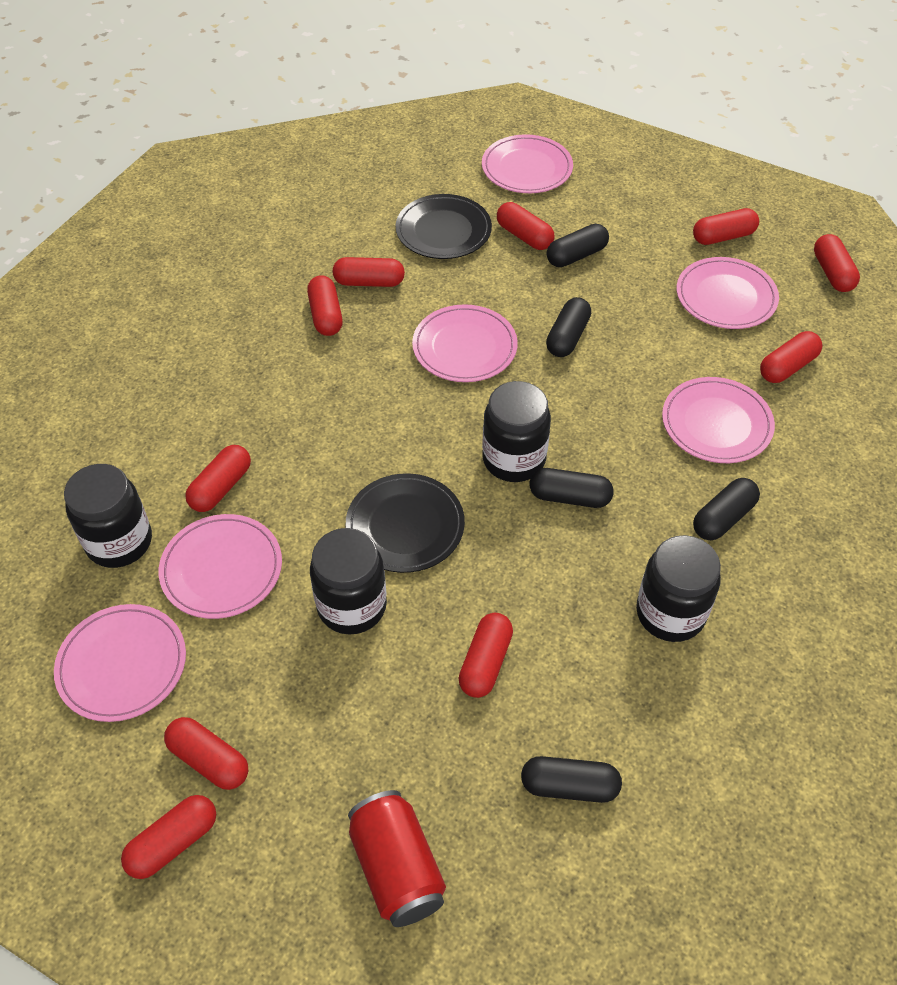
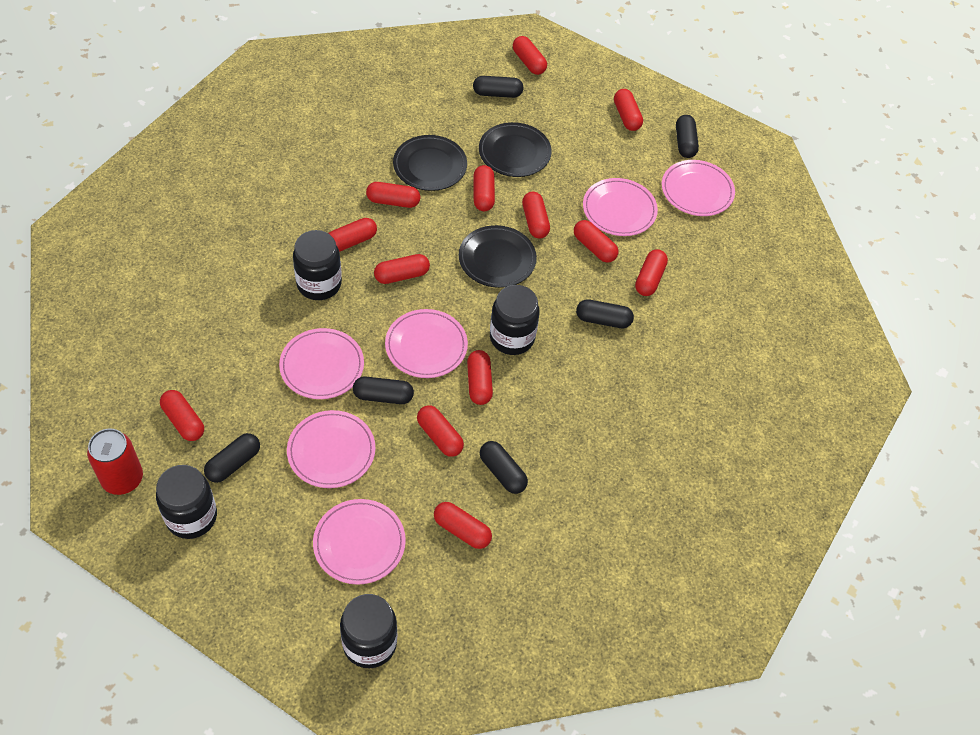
black capsule: [521,756,622,803] [530,468,614,508] [546,297,591,357] [547,224,609,267] [693,478,760,540] = 5 -> [204,433,260,483] [353,377,414,404] [473,76,524,98] [480,441,528,494] [576,299,634,328] [676,115,699,158] = 6
black plate: [346,473,465,573] [396,194,492,259] = 2 -> [393,135,467,191] [459,225,537,288] [479,122,552,177] = 3
red capsule: [121,795,216,879] [164,717,248,790] [185,445,251,512] [307,275,343,336] [333,257,405,287] [458,613,513,698] [497,202,555,250] [693,208,759,245] [760,331,822,383] [814,234,860,292] = 10 -> [160,390,204,441] [328,218,377,252] [366,182,420,208] [374,254,430,284] [417,406,464,457] [434,502,492,549] [467,350,493,405] [473,165,495,211] [513,36,547,75] [522,192,550,239] [574,220,618,263] [614,89,643,131] [635,250,668,296] = 13

